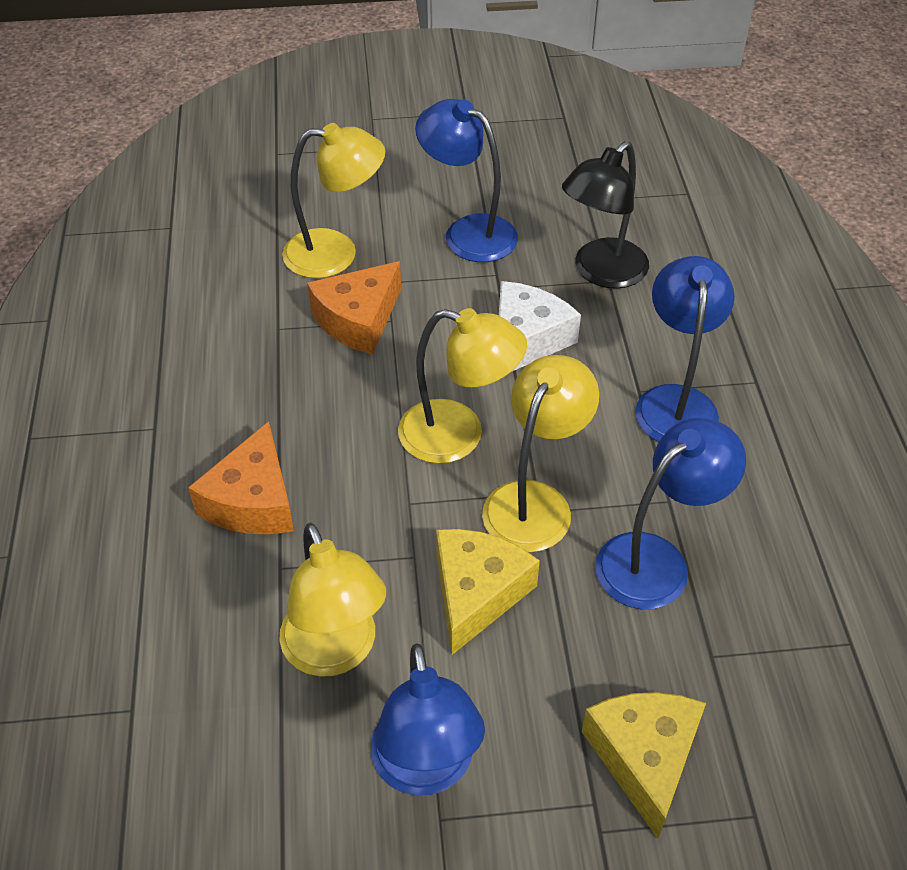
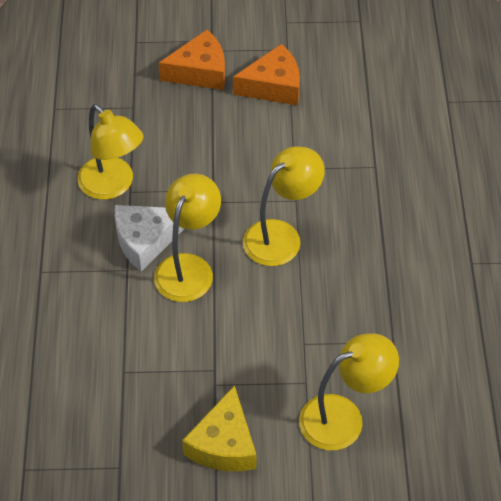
black lamp: [562,141,649,289] = 1 -> none = 0
blue lamp: [371,643,485,796] [415,99,518,262] [595,418,746,609] [635,256,735,442] = 4 -> none = 0
yellow cheese: [436,529,540,655] [582,692,706,839] = 2 -> [182,385,256,471] = 1

